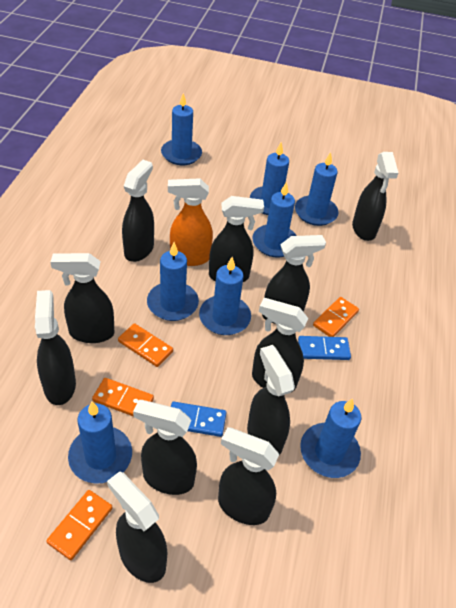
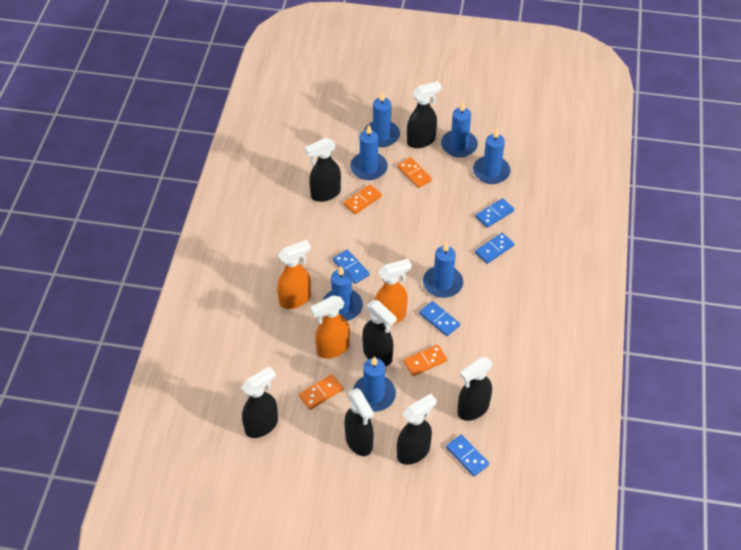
black spray bottle: [35,290,76,405] [50,253,115,343] [107,471,167,583] [122,160,154,262] [133,400,197,495] [209,196,264,282] [218,427,279,525] [247,345,295,455] [252,298,308,392] [262,235,326,324] [352,152,398,241] = 11 -> [241,366,278,438] [305,138,341,202] [344,388,374,456] [362,300,397,366] [397,394,437,465] [407,81,442,148] [457,357,493,421] = 7
blue candle: [68,401,132,484] [147,242,199,321] [161,93,202,165] [199,257,251,335] [250,142,289,215] [252,182,297,257] [295,152,338,226] [300,398,361,478] = 8 -> [322,266,363,321] [350,125,388,180] [353,356,396,412] [364,92,400,147] [423,242,463,298] [441,102,478,157] [473,129,511,184] = 7
blue domino: [171,402,227,437] [298,336,351,360] = 2 -> [333,250,370,284] [419,301,460,336] [446,434,489,476] [475,233,514,264] [476,198,514,228] = 5
orange spray bottle: [168,178,213,266] = 1 -> [277,240,311,309] [310,295,350,359] [374,259,412,325] = 3

